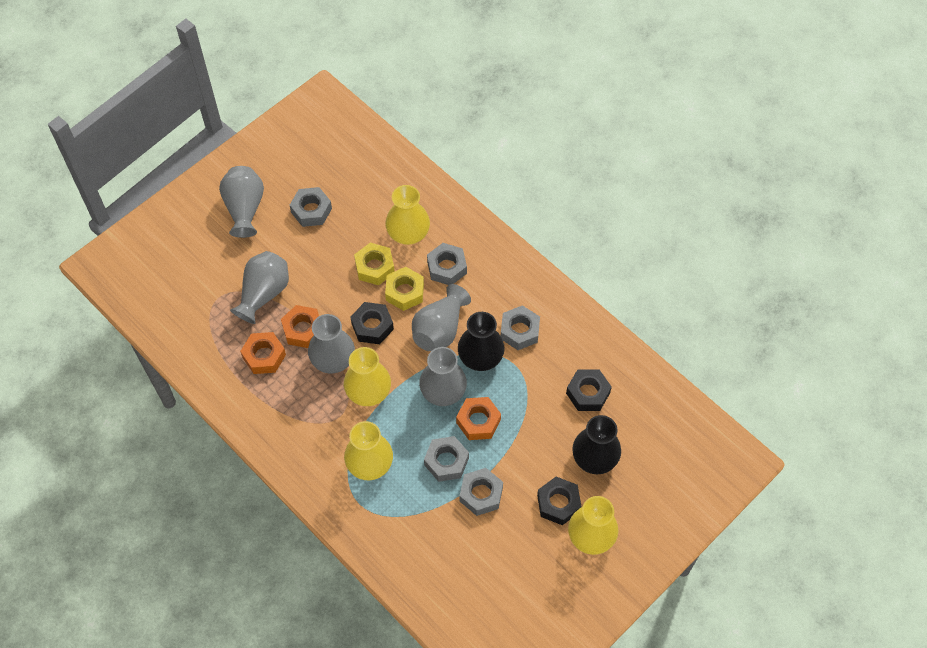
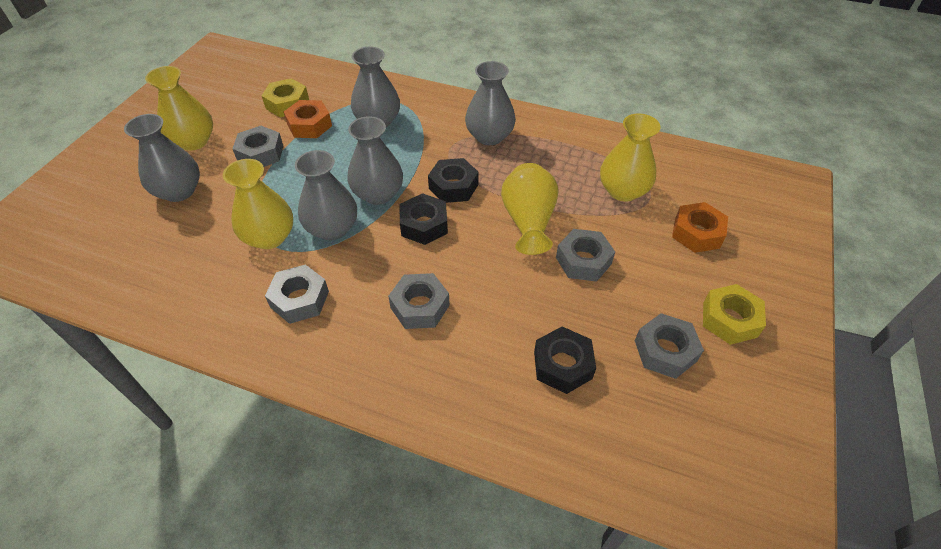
black vase: [458,312,505,371] [572,415,621,474] = 2 -> none = 0
orange nut: [240,332,286,374] [281,305,319,348] [456,397,501,440] = 3 -> [284,100,332,138] [672,202,728,253] = 2

